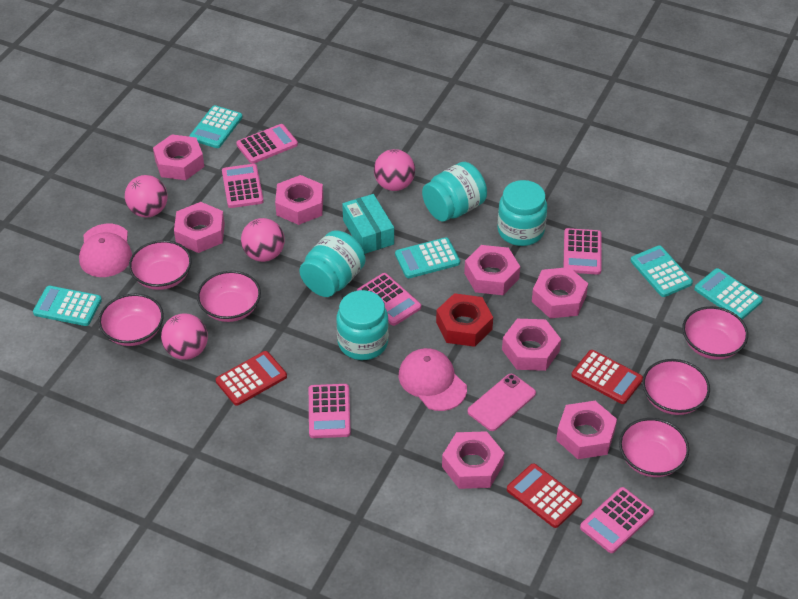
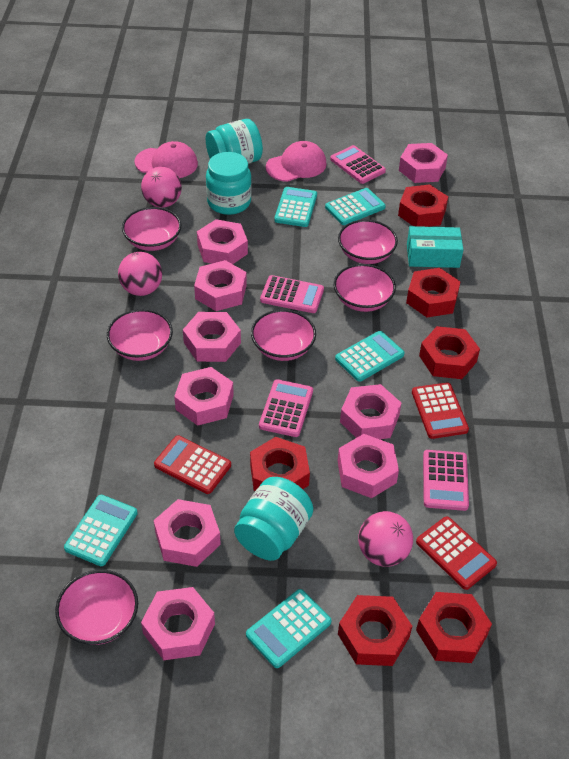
pink ball: [125,175,168,217] [161,314,208,360] [241,218,285,262] [374,149,415,191] = 4 -> [118,252,162,296] [141,167,182,208] [358,511,413,566] = 3
pink calculator: [222,164,264,208] [236,124,298,164] [309,384,351,438] [357,273,421,326] [563,228,602,275] [580,487,654,553] = 6 -> [259,379,313,437] [260,275,324,313] [330,145,386,184] [423,450,469,511] = 4
pink nut: [153,134,204,180] [174,202,225,253] [275,175,323,225] [442,431,505,489] [464,245,520,295] [502,319,561,371] [532,267,588,318] [556,401,617,459] = 8 -> [141,587,215,660] [154,499,221,567] [174,367,234,426] [183,312,241,362] [194,260,247,311] [197,219,248,264] [338,434,399,498] [340,384,401,439] [399,143,448,183] = 9
pink phone: [467,374,536,431] = 1 -> none = 0
red nut: [436,293,493,347] = 1 -> [250,437,310,491] [338,595,412,666] [398,184,448,227] [406,268,461,318] [416,592,492,663] [419,326,480,379] = 6
turquoise jar: [299,230,366,297] [336,290,389,360] [422,162,487,222] [498,180,547,246] = 4 -> [206,119,263,164] [206,152,252,215] [234,477,313,561] = 3

